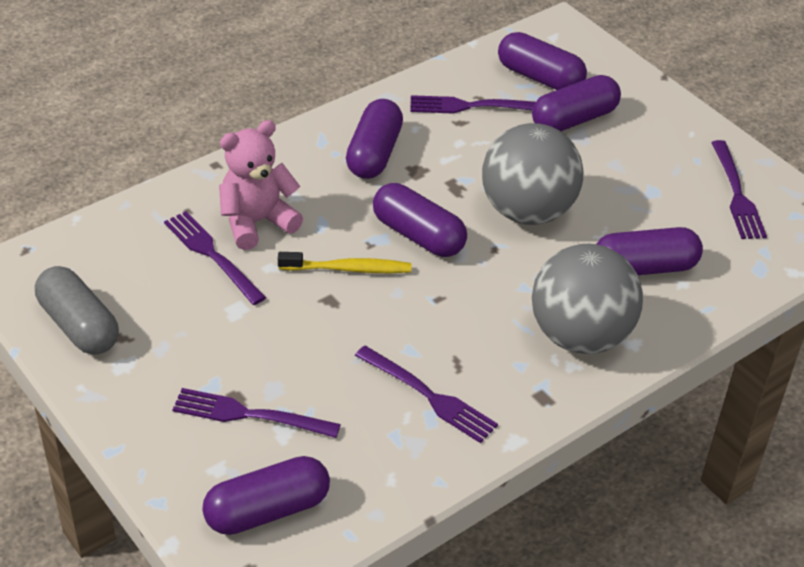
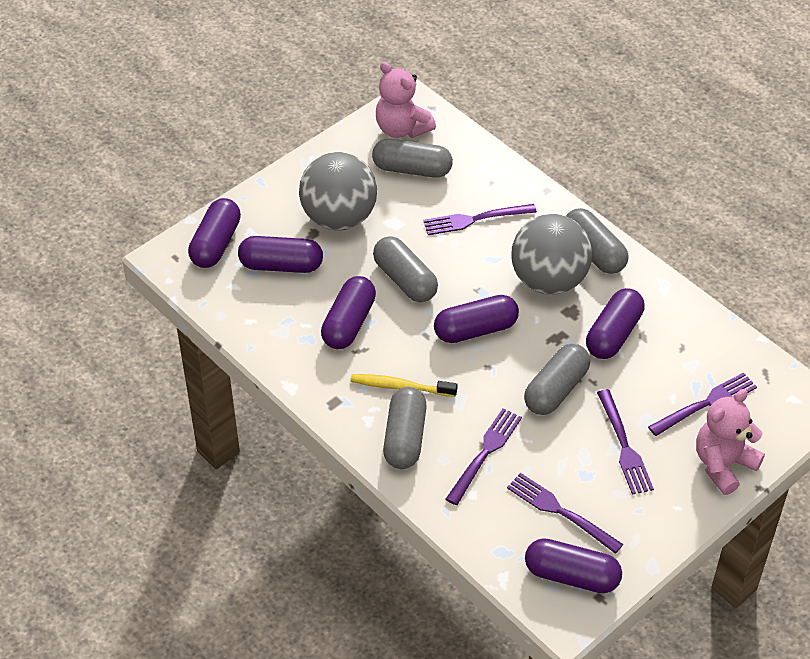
grey capsule: [35,266,119,355] = 1 -> [372,139,453,178] [373,236,438,302] [383,387,427,469] [524,344,590,415] [566,208,628,274] = 5
pink teddy bear: [219,120,303,250] = 1 -> [376,61,436,138] [696,389,765,495] = 2

